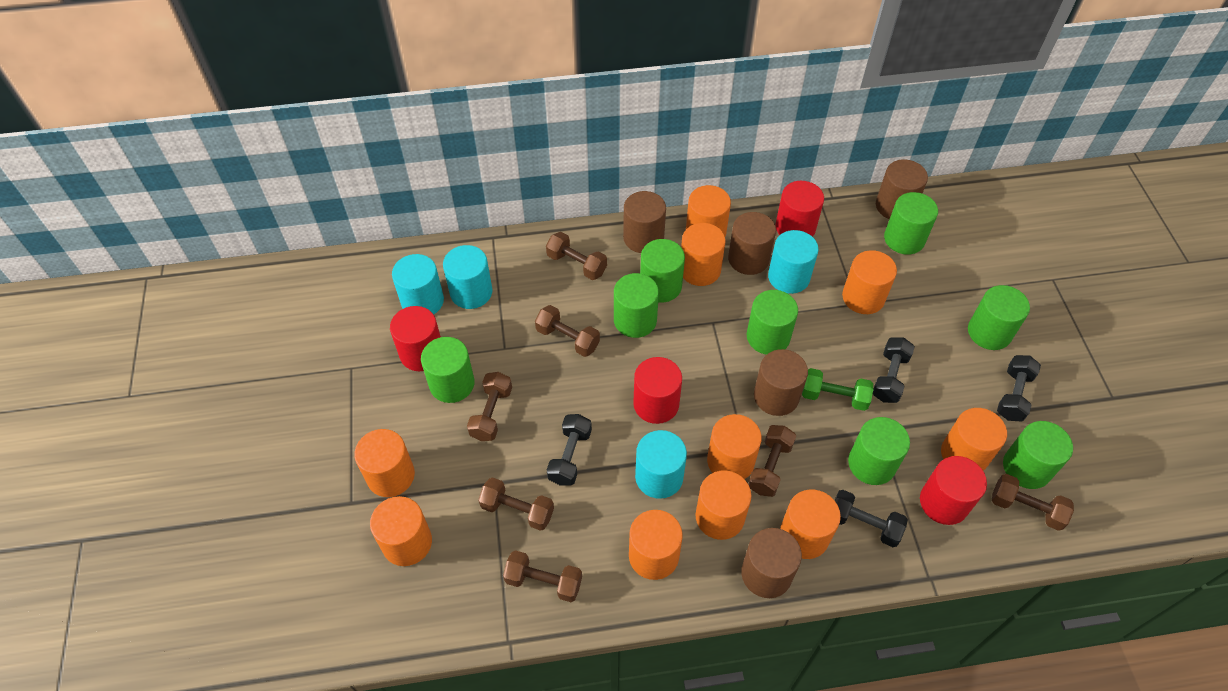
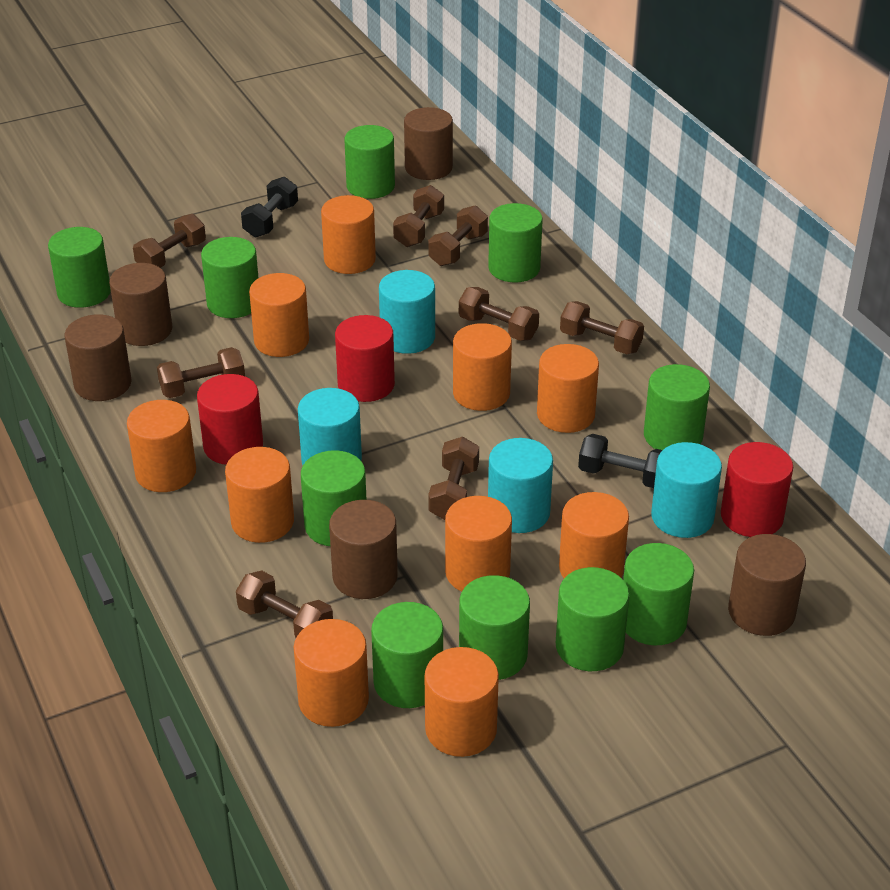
black dumbbell: [547,414,592,486] [835,490,908,547] [873,337,915,403] [997,355,1041,422] = 4 -> [241,177,298,237] [578,434,662,488] = 2
brown dumbbell: [467,372,512,441] [478,477,554,531] [503,550,582,602] [535,305,600,357] [546,232,607,280] [748,425,796,497] [992,474,1074,531] = 7 -> [133,214,206,268] [157,347,245,398] [236,570,333,638] [393,185,444,247] [428,206,488,266] [428,437,479,520] [459,287,539,341] [560,301,644,354] = 8
green cylinder: [421,337,475,403] [614,273,659,338] [640,239,685,303] [747,290,798,354] [848,417,910,485] [884,192,938,255] [968,285,1030,350] [1003,421,1073,489] = 8 -> [48,227,111,308] [201,237,258,318] [301,450,367,546] [344,125,395,199] [371,602,443,708] [459,575,530,680] [488,203,543,282] [556,567,629,671] [623,543,694,645] [644,364,710,450] = 10
green dumbbell: [802,368,874,411] = 1 -> none = 0
red cylinder: [390,306,441,371] [633,357,682,424] [775,181,824,237] [920,456,987,525] = 4 -> [197,374,263,465] [335,315,395,402] [721,442,793,537] = 3

